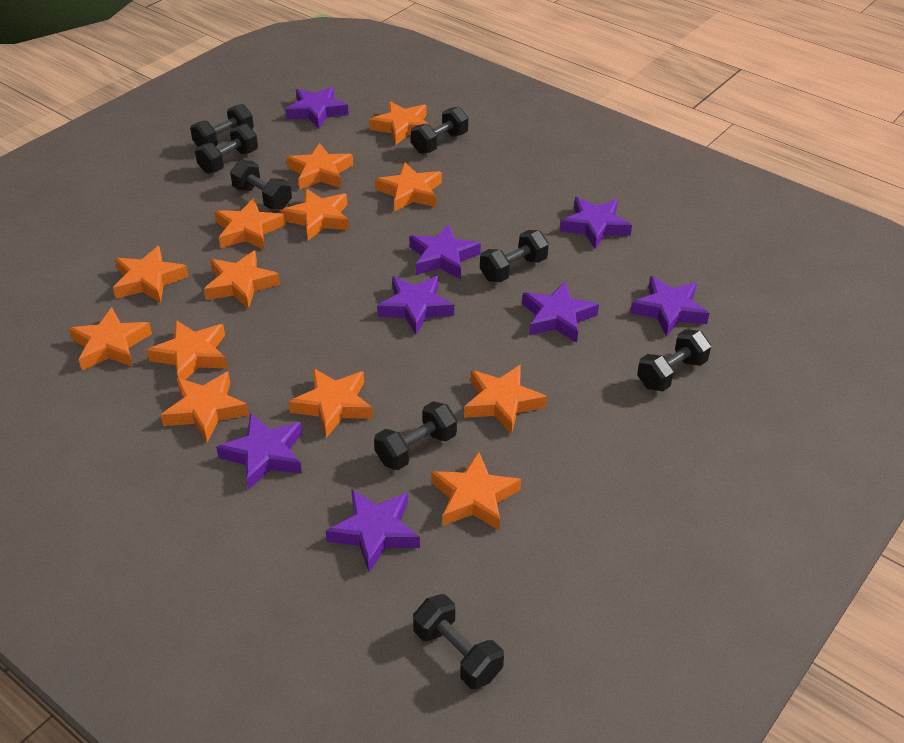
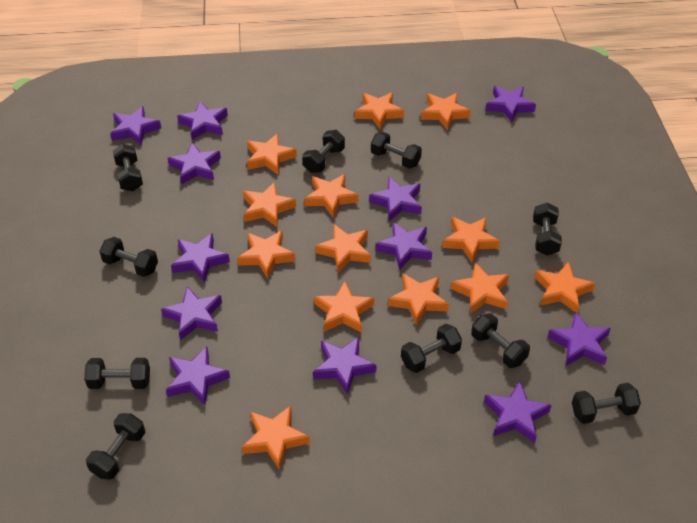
black dumbbell: [190,104,254,147] [195,124,258,174] [230,160,292,210] [374,401,457,470] [411,107,469,154] [413,594,504,689] [480,230,549,282] [637,329,711,391] = 8 -> [84,358,150,389] [86,413,145,480] [99,237,158,277] [113,144,143,191] [302,130,345,173] [371,132,422,169] [401,324,462,373] [471,313,530,368] [533,203,562,256] [572,383,641,424] = 10
purple star: [216,413,302,489] [285,87,349,129] [326,489,420,572] [377,276,454,334] [409,224,481,279] [522,282,599,343] [560,197,632,249] [630,276,709,337] = 8 -> [110,106,161,146] [161,287,222,341] [166,347,230,405] [168,143,221,185] [171,233,230,283] [177,101,228,140] [313,337,377,395] [369,177,422,221] [375,222,432,270] [484,381,552,443] [486,86,536,123] [548,312,611,366] = 12

